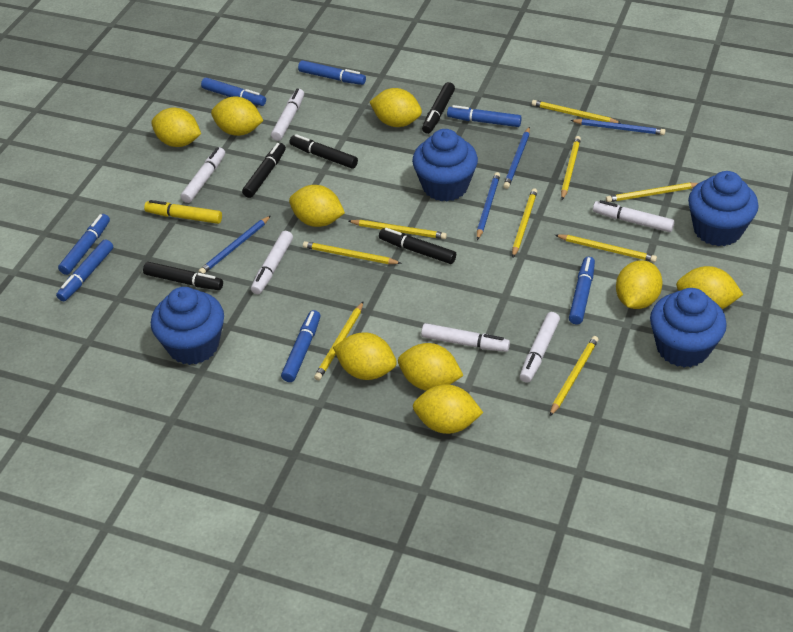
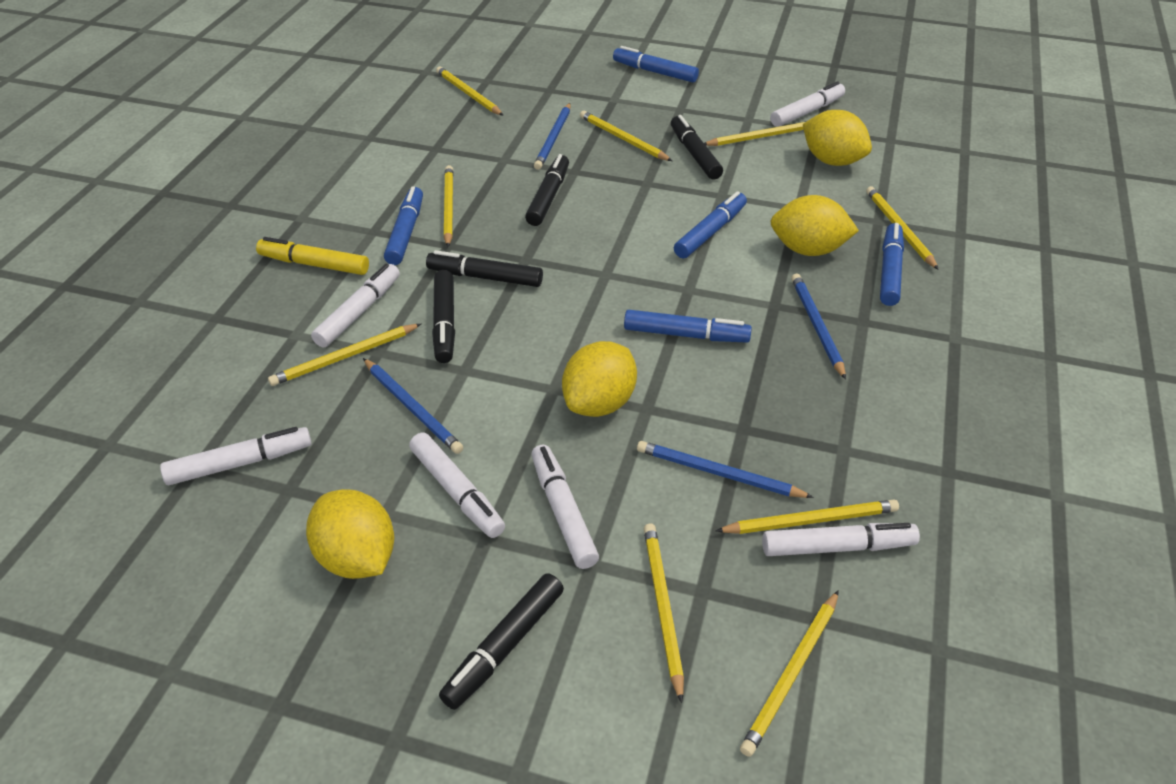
blue cupcake: [151,287,224,365] [412,129,478,201] [650,288,727,367] [688,171,758,246] = 4 -> none = 0
blue marker: [56,239,113,301] [58,214,110,275] [201,78,266,106] [281,310,321,382] [298,60,366,85] [447,105,522,127] [569,257,595,324] = 7 -> [384,186,423,265] [613,46,699,83] [624,310,752,343] [674,191,747,258] [880,223,904,306] = 5
yellow lemon: [151,108,201,147] [211,96,263,136] [289,185,345,227] [333,332,397,380] [370,88,422,127] [398,343,464,391] [413,384,483,434] [616,260,663,309] [676,266,743,309] = 9 -> [306,489,394,579] [562,341,637,417] [770,195,859,256] [803,110,872,166] = 4

